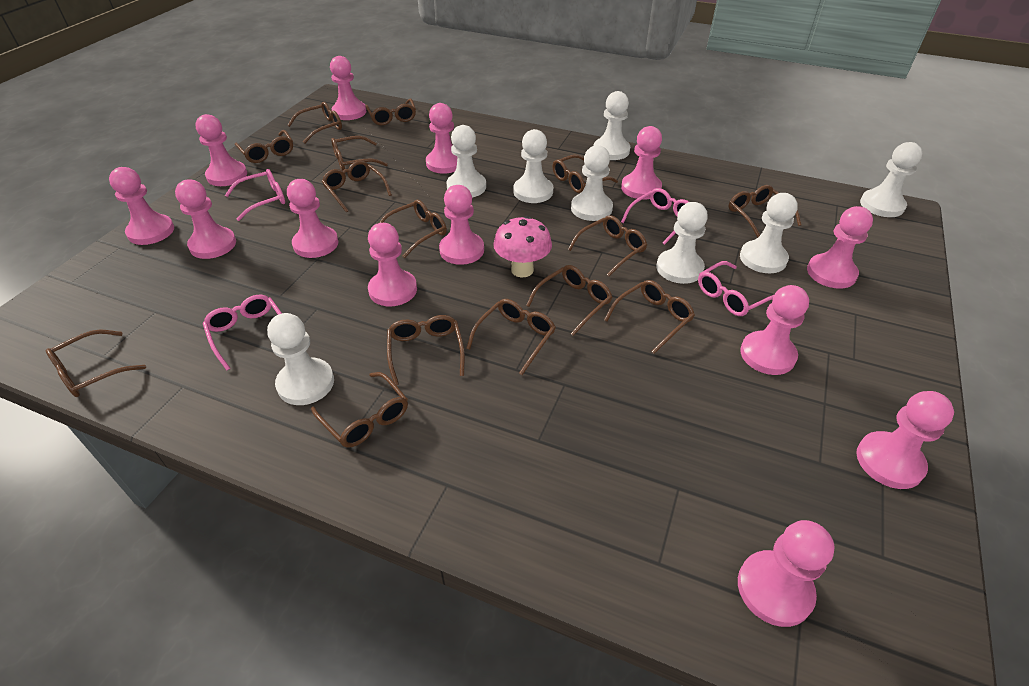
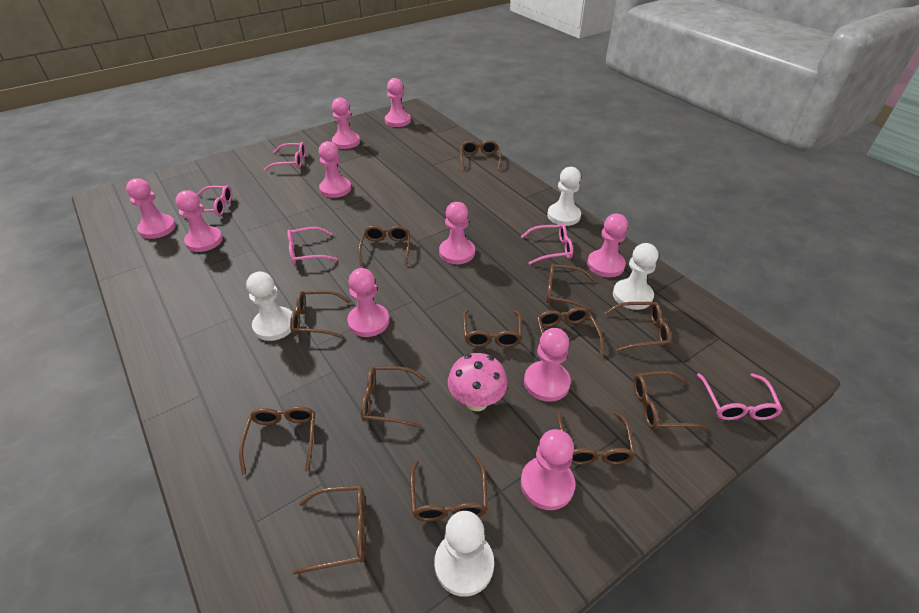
brown glasses: [46,329,146,397] [235,130,293,163] [288,102,342,143] [311,372,408,447] [322,161,392,213] [331,136,388,171] [365,99,416,125] [379,200,447,258] [387,315,465,385] [466,299,556,375] [526,265,612,336] [552,155,618,193] [568,215,647,277] [604,280,695,354] [728,185,801,237] = 15 -> [239,406,315,475] [290,291,350,338] [293,485,365,574] [358,226,410,266] [361,366,426,428] [410,457,488,521] [460,140,501,171] [463,310,522,347] [537,307,603,356] [546,264,595,313] [558,412,636,465] [604,302,671,352] [634,371,708,430] = 13
pink glasses: [203,295,282,371] [225,169,285,221] [621,188,689,245] [698,261,774,316] = 4 -> [181,185,232,218] [264,142,306,171] [287,227,337,265] [521,224,573,265] [697,373,783,420] = 5
pink pawn: [109,167,174,245] [175,179,236,259] [195,114,247,186] [287,179,338,258] [330,56,366,120] [368,223,417,306] [426,103,458,174] [439,185,484,265] [621,126,662,199] [738,520,835,627] [740,285,809,375] [807,206,873,289] [856,391,954,489] = 13 -> [126,178,176,239] [175,190,223,252] [319,141,351,198] [332,98,360,149] [347,268,389,337] [385,78,411,127] [439,202,475,264] [521,429,575,510] [524,328,571,402] [587,213,628,277] = 10
white pawn: [267,313,334,405] [446,125,486,197] [513,129,553,203] [571,145,613,221] [593,91,630,160] [656,202,708,284] [740,193,798,273] [860,142,922,217] = 8 -> [246,271,293,341] [434,511,494,597] [547,167,581,226] [613,243,658,310] = 4

